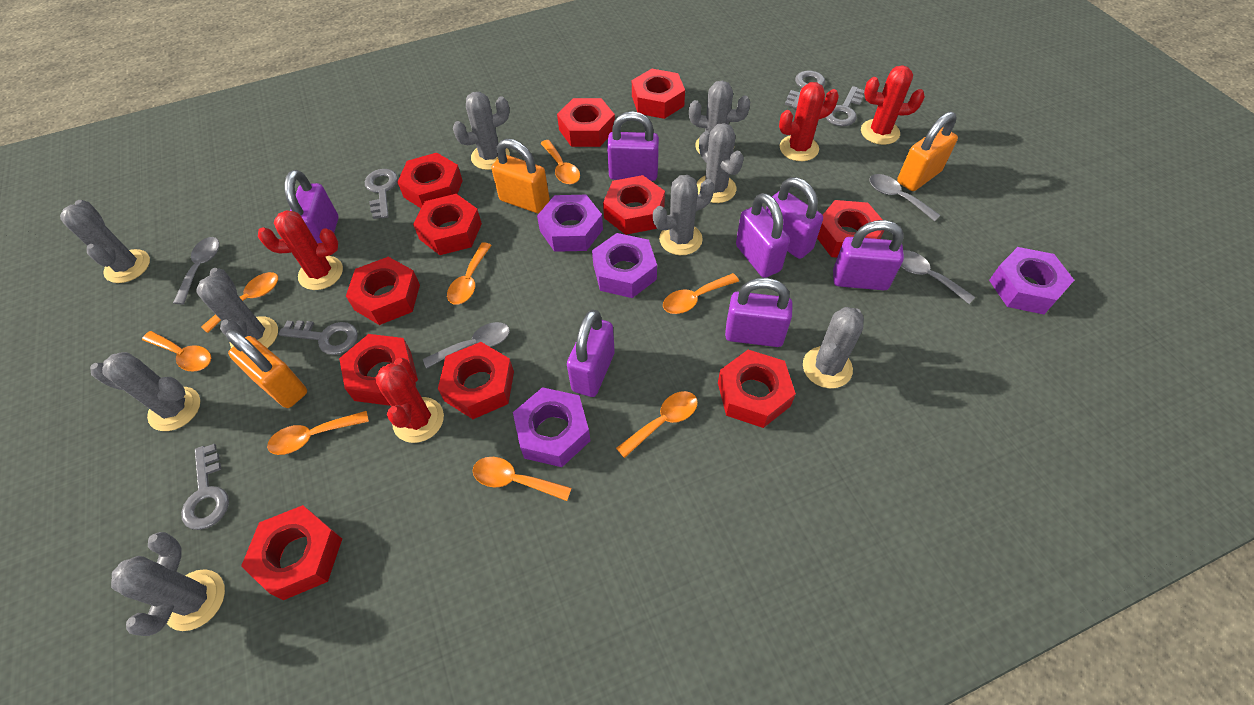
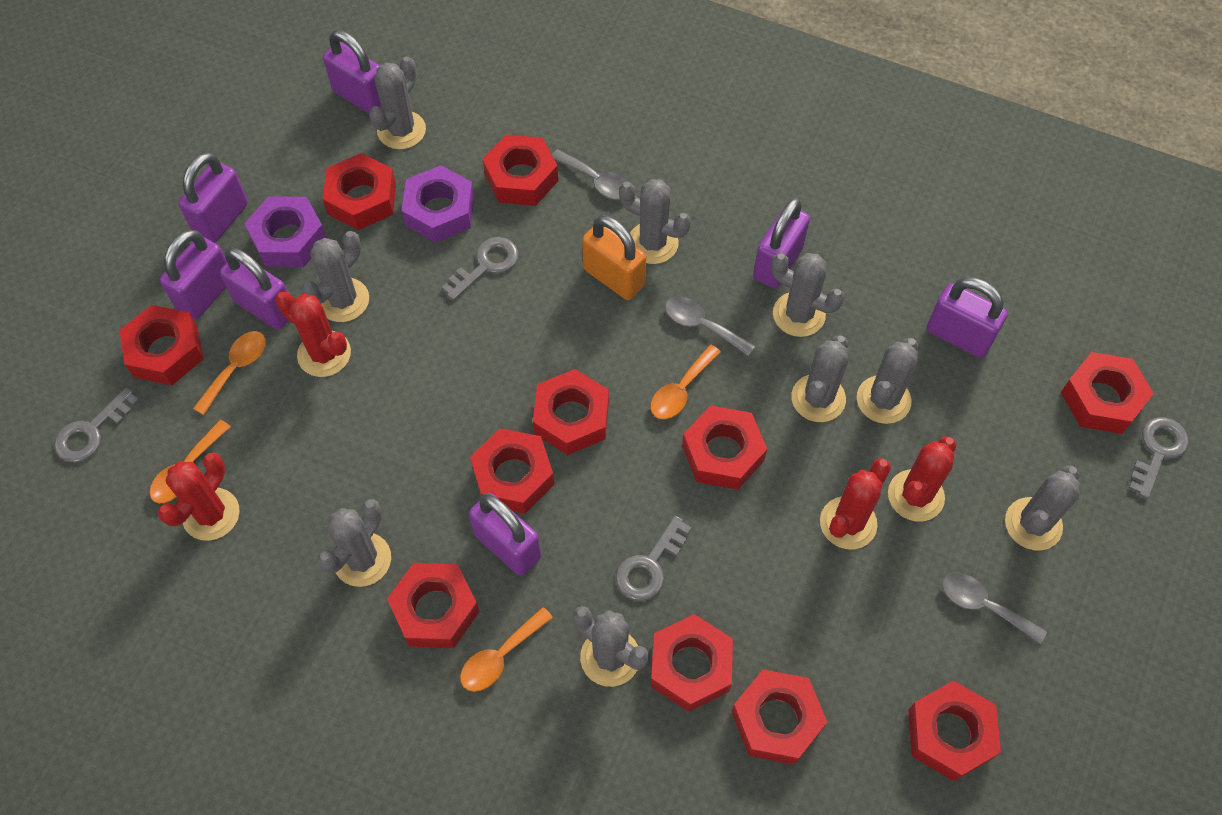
grey key: [181,444,229,530] [279,320,358,355] [365,169,398,219] [785,70,825,109] [826,86,865,126] = 5 -> [54,388,139,463] [442,237,519,301] [616,516,692,601] [1129,417,1189,499] = 4
grey spoon: [173,237,219,305] [423,322,510,369] [869,174,940,221] [901,250,975,304] = 4 -> [552,149,627,199] [665,297,755,356] [942,573,1047,644] = 3
orange padlock: [226,330,307,408] [491,139,550,213] [897,111,958,191] = 3 -> [582,215,646,300] = 1
orange spoon: [142,331,211,372] [201,272,278,333] [267,411,369,455] [447,242,492,305] [472,457,571,501] [540,140,580,184] [616,391,698,458] [663,273,739,314] = 8 -> [150,420,231,503] [193,331,266,415] [460,607,553,692] [650,345,721,419] = 4
purple nut: [513,387,591,467] [537,195,603,252] [592,233,657,298] [989,247,1074,314] = 4 -> [245,196,326,267] [402,165,474,243] = 2

